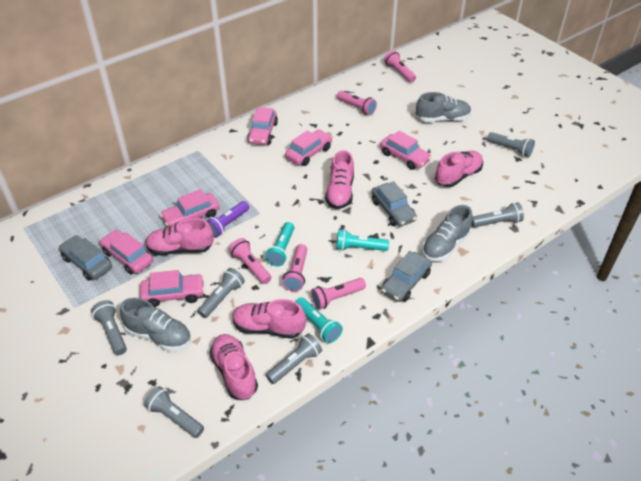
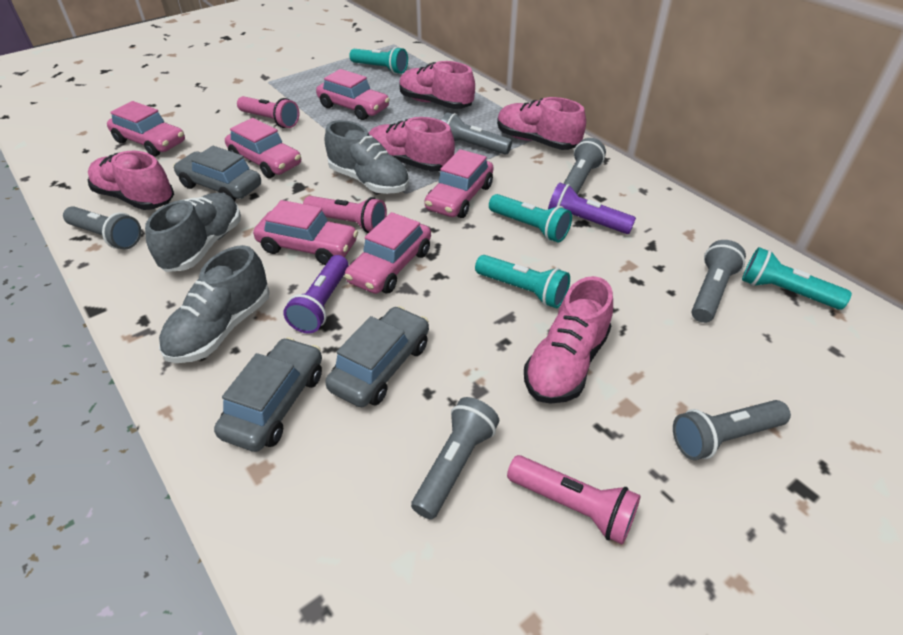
pink flashlight: [229,238,271,284] [282,244,307,291] [311,278,366,310] [337,91,377,115] [384,50,416,83] = 5 -> [237,96,299,128] [303,196,387,233] [507,455,641,545] = 3
purple flashlight: [206,201,249,238] = 1 -> [283,255,349,334] [548,183,636,234] = 2
turquoise flashlight: [265,222,294,267] [296,297,343,343] [336,229,389,251] = 3 -> [349,47,408,74] [475,255,570,308] [489,194,572,243] [742,247,852,310] = 4

